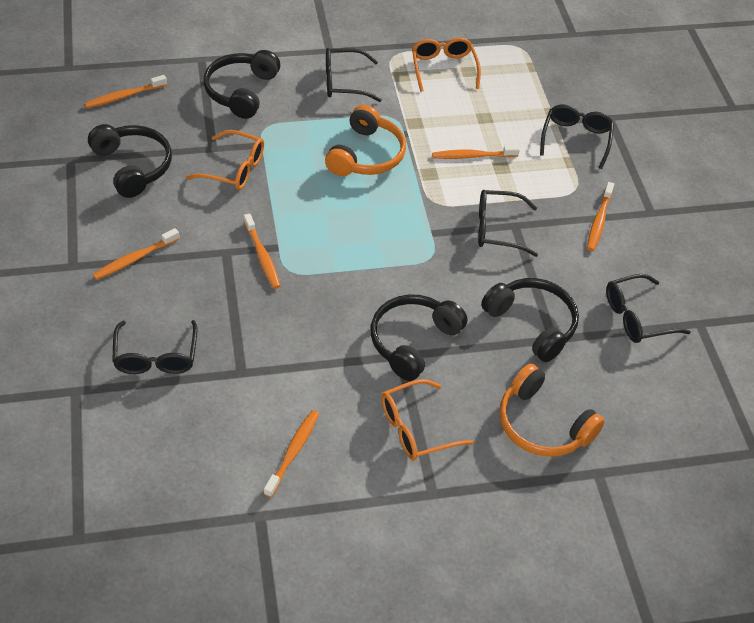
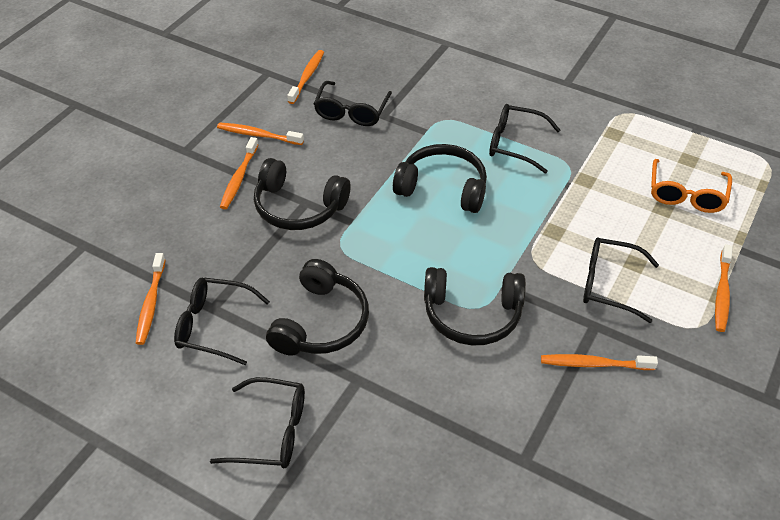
orange glasses: [186,130,264,190] [381,379,473,460] [412,37,481,92] = 3 -> [651,159,732,213] = 1
orange headphones: [325,105,406,176] [499,364,605,457] = 2 -> none = 0

